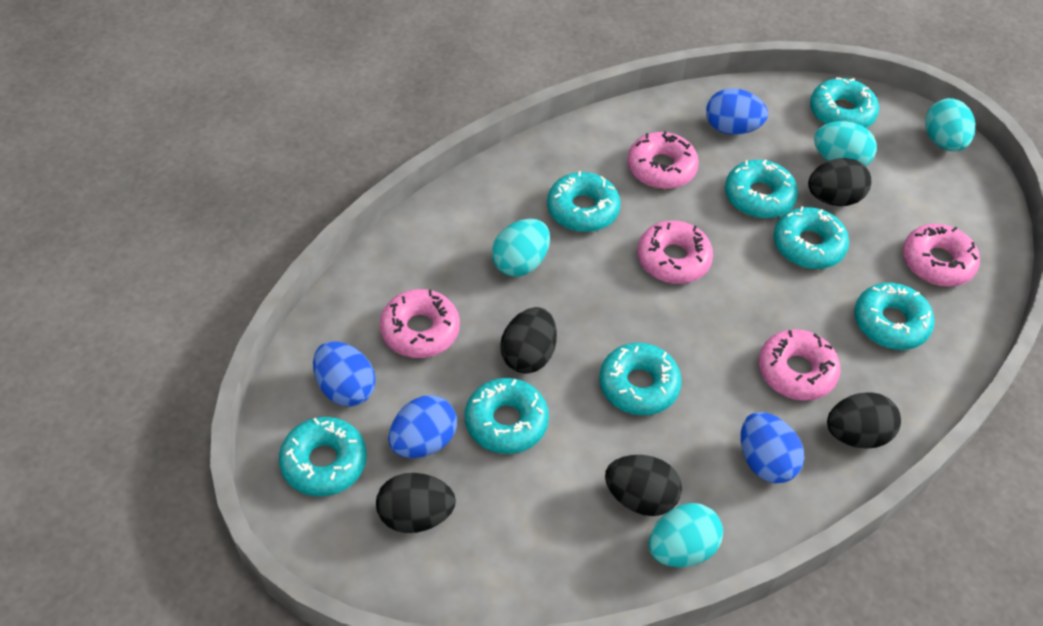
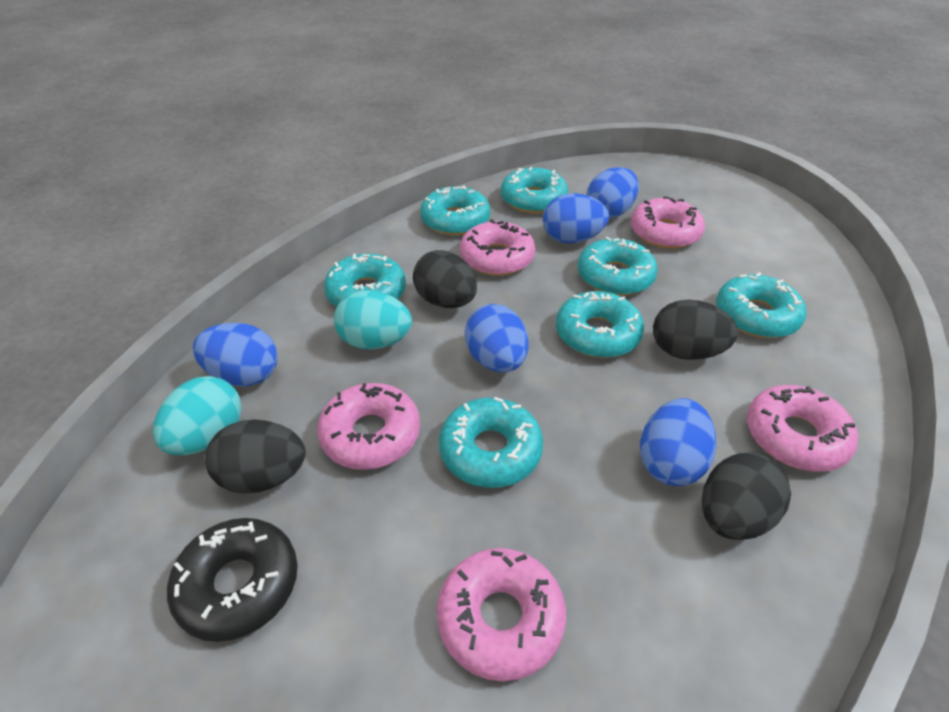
black donut: none = 0 -> [167,518,298,642] = 1
black egg: [376,473,456,533] [500,307,557,374] [605,455,682,516] [808,158,871,206] [827,392,901,449] = 5 -> [205,419,306,493] [413,250,477,308] [653,299,738,360] [702,453,791,540] = 4
blue egg: [313,341,376,406] [388,395,457,458] [706,88,768,135] [741,412,804,484] = 4 -> [193,323,278,386] [465,304,529,373] [543,193,609,244] [586,167,639,218] [640,398,716,486] = 5
turquoise donut: [279,417,367,497] [465,378,549,454] [547,171,620,232] [599,343,682,416] [725,160,798,218] [773,206,849,269] [810,77,879,128] [854,283,934,350] = 8 -> [324,253,406,307] [420,186,490,235] [439,397,543,488] [501,167,568,213] [556,291,644,358] [578,237,658,296] [716,272,807,338] = 7
turquoise egg: [492,219,550,277] [649,503,723,567] [814,121,877,166] [925,98,975,151] = 4 -> [153,376,241,455] [334,290,412,349] = 2

